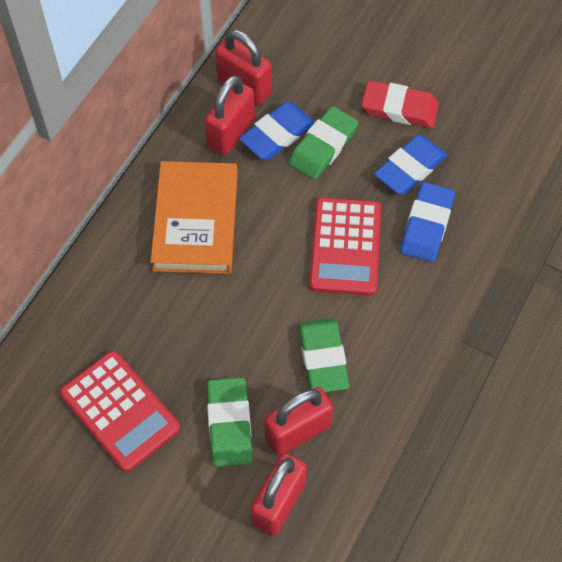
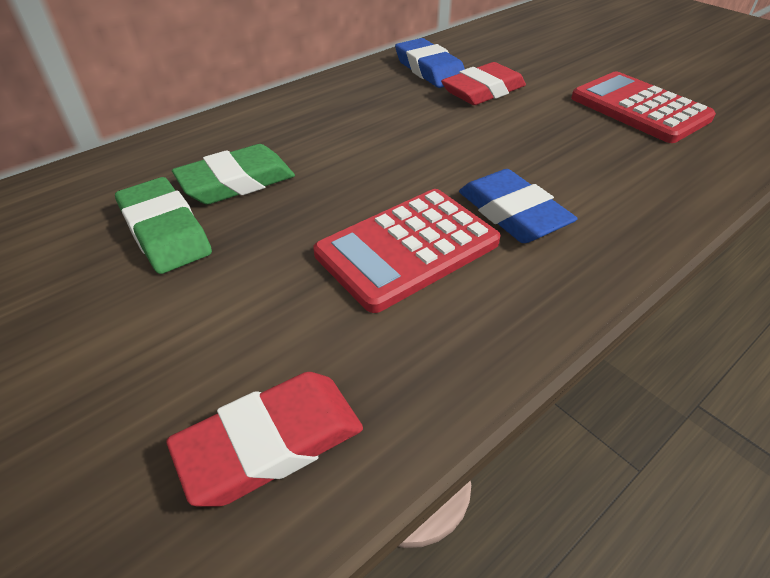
blue eraser: [239,102,315,160] [374,135,447,195] [400,182,455,262] = 3 -> [395,38,465,88] [459,169,578,243] = 2
green eraser: [207,377,253,467] [289,106,358,180] [299,318,349,392] = 3 -> [115,177,212,274] [172,144,295,204] = 2
orange book: [150,161,238,274] = 1 -> none = 0
red eraser: [361,80,439,128] = 1 -> [166,372,363,507] [441,62,526,105] = 2
red padlock: [205,75,255,156] [215,30,272,105] [251,453,307,536] [264,387,333,456] = 4 -> none = 0

